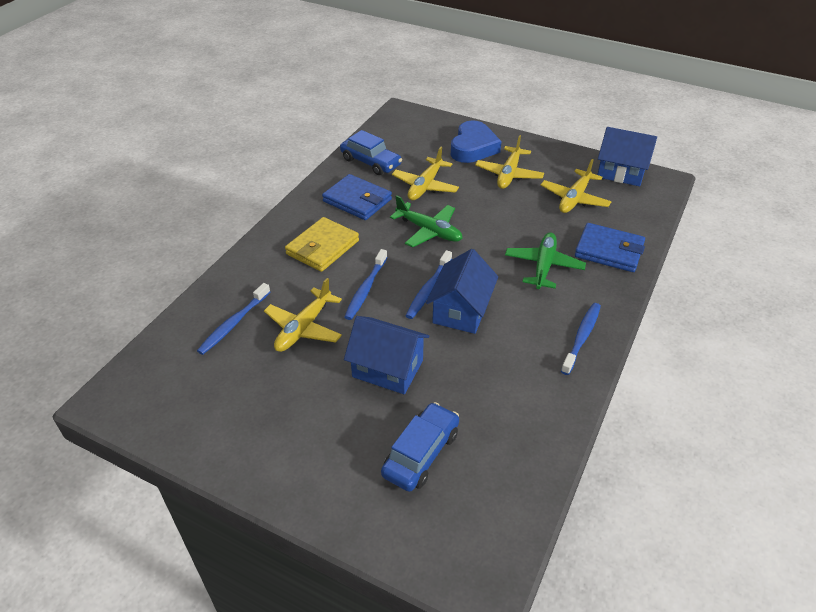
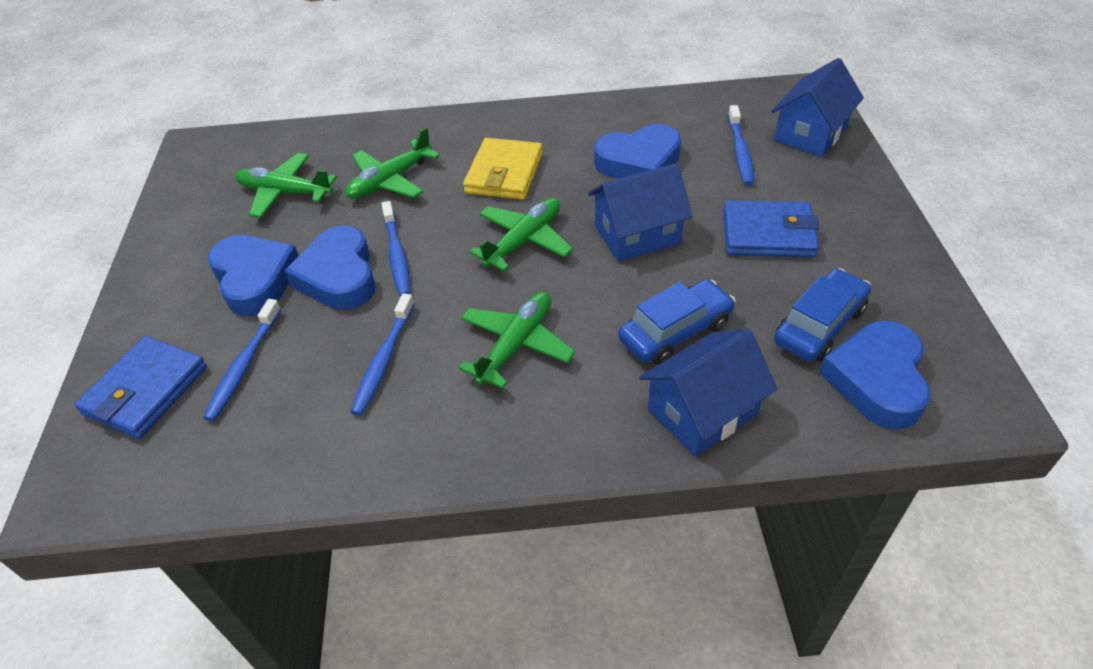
blue heart: [451,121,501,163] = 1 -> [208,235,299,316] [284,225,376,310] [594,124,681,179] [819,321,931,429] = 4
green plane: [390,195,463,248] [505,232,586,289] = 2 -> [235,153,337,218] [345,127,440,199] [459,292,575,389] [470,198,573,271] = 4
yellow plane: [264,278,342,352] [392,147,459,200] [475,135,544,189] [541,159,612,213] = 4 -> none = 0

